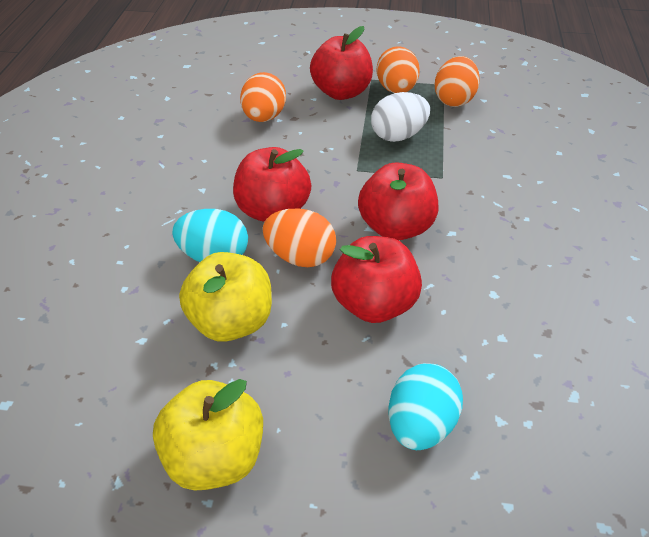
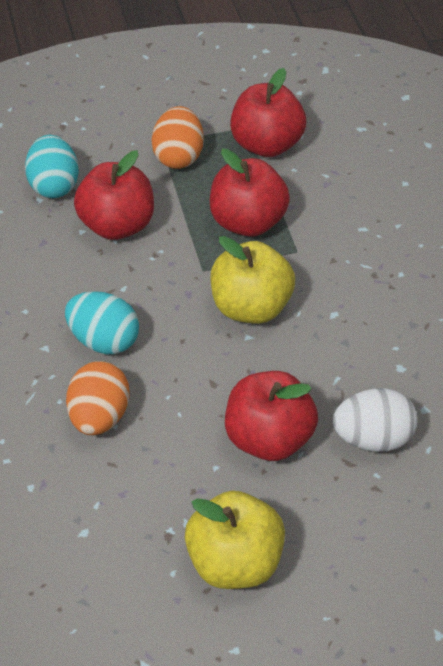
orange egg: [240,72,286,122] [263,208,336,267] [376,46,420,93] [435,56,480,107] = 4 -> [66,361,130,435] [151,106,204,169] = 2

